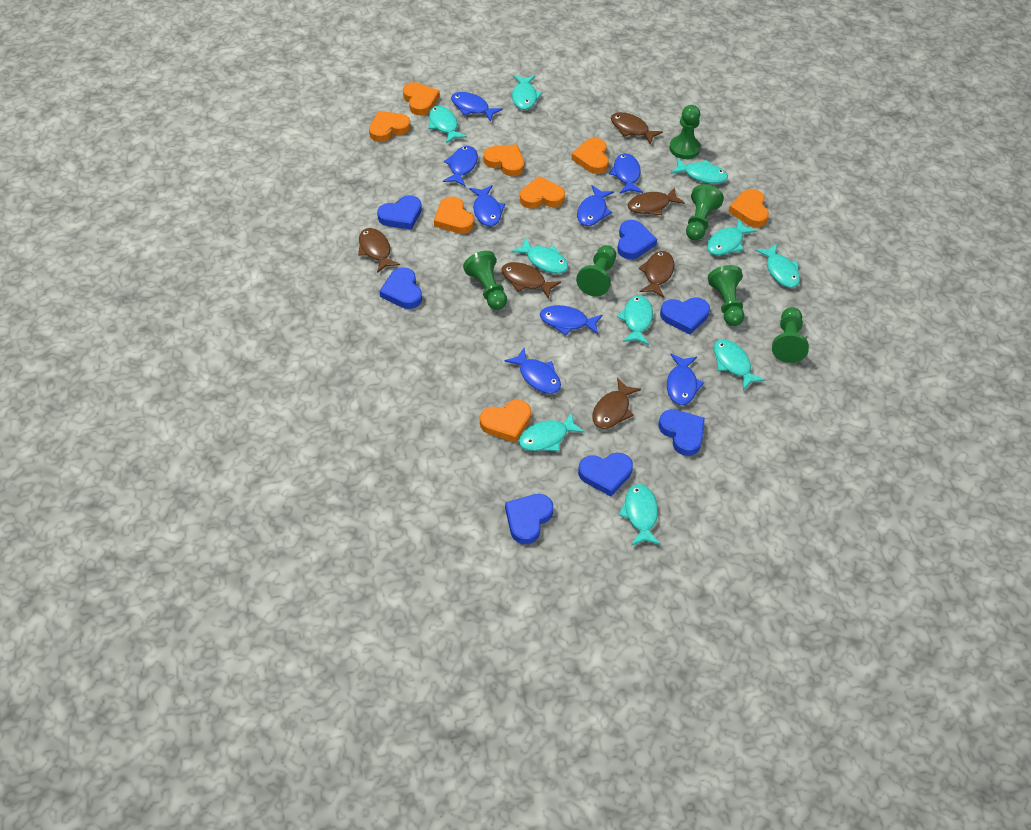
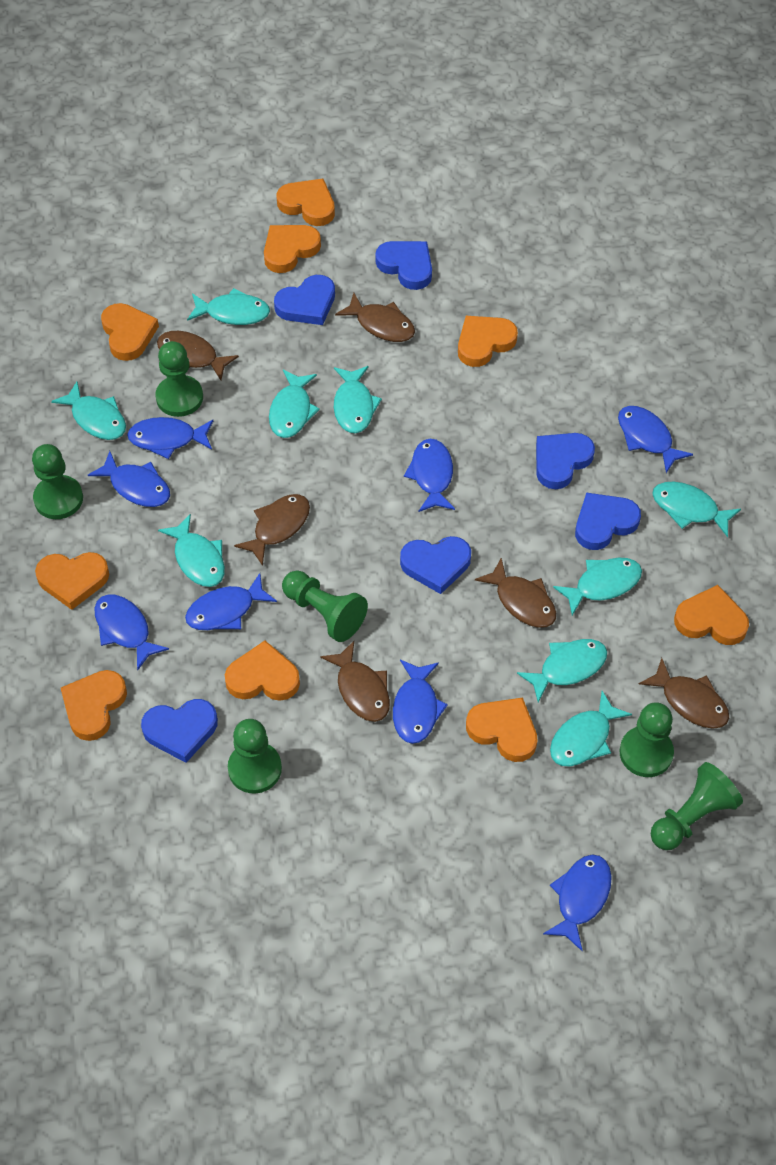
blue heart: [377,195,422,230] [380,267,422,309] [505,494,554,544] [578,453,633,496] [617,220,657,259] [659,409,705,456] [660,297,710,334] = 7 -> [141,699,218,763] [274,275,335,325] [375,241,432,290] [400,536,471,594] [536,433,595,489] [575,493,641,550] = 6
orange heart: [369,111,411,142] [403,82,440,116] [434,196,474,234] [480,400,531,443] [483,144,524,176] [520,176,565,209] [571,138,609,174] [728,189,769,227] = 8 -> [35,552,109,610] [61,670,127,741] [101,303,159,361] [225,641,300,701] [264,225,321,273] [277,178,335,226] [458,316,518,367] [466,698,538,762] [674,585,749,645] = 9
turquoise fish: [428,106,467,144] [511,238,568,274] [512,75,542,110] [518,412,585,451] [617,295,653,345] [618,484,661,546] [671,158,728,184] [707,219,756,255] [714,339,765,390] [755,244,800,288] = 10 -> [51,382,126,440] [158,514,225,587] [187,288,270,325] [269,369,320,438] [334,366,382,433] [517,639,607,703] [550,691,632,766] [553,558,642,616] [652,481,741,537] = 9

